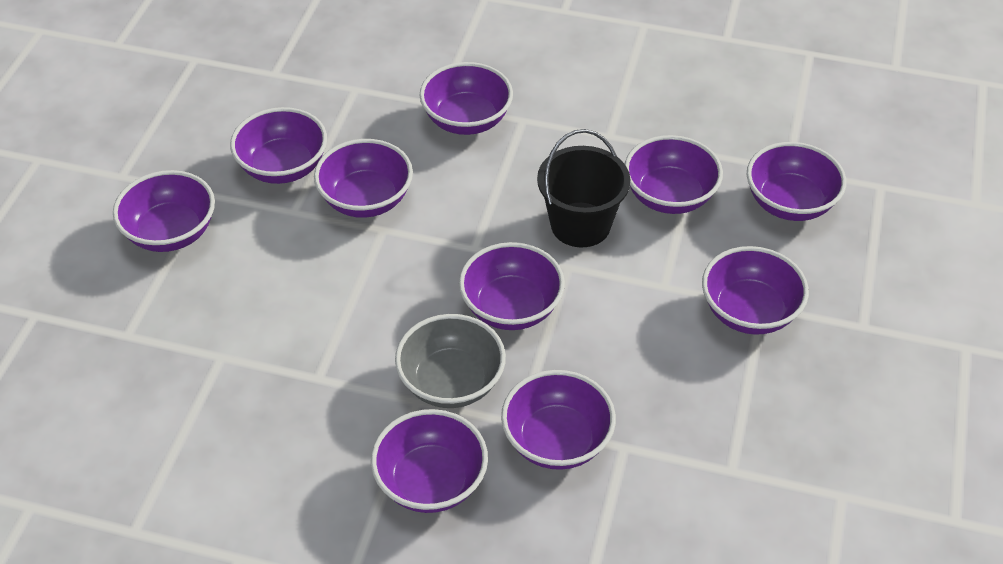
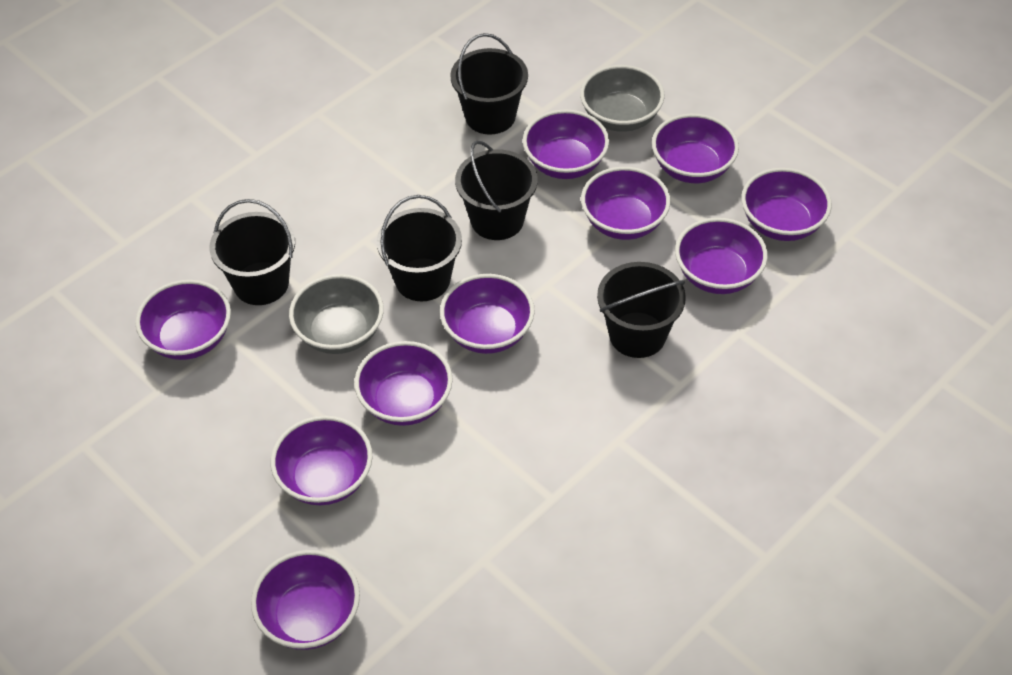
black bucket: [537,129,630,247] = 1 -> [209,199,295,305] [377,195,462,301] [450,33,528,135] [455,141,538,240] [597,262,686,358] = 5
grey bowl: [395,314,506,408] = 1 -> [289,274,384,354] [580,65,665,132] = 2

